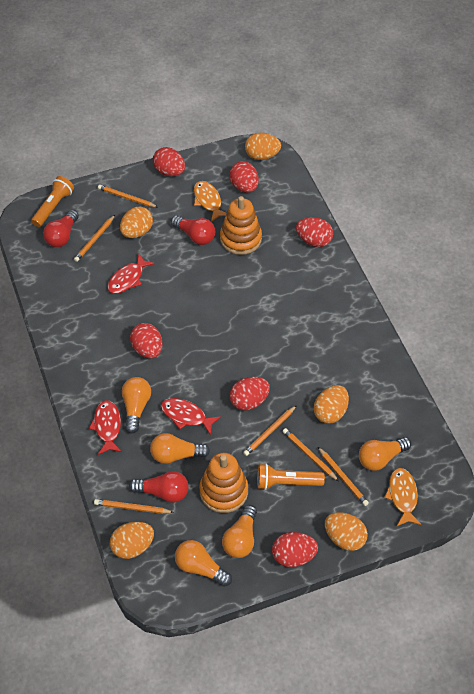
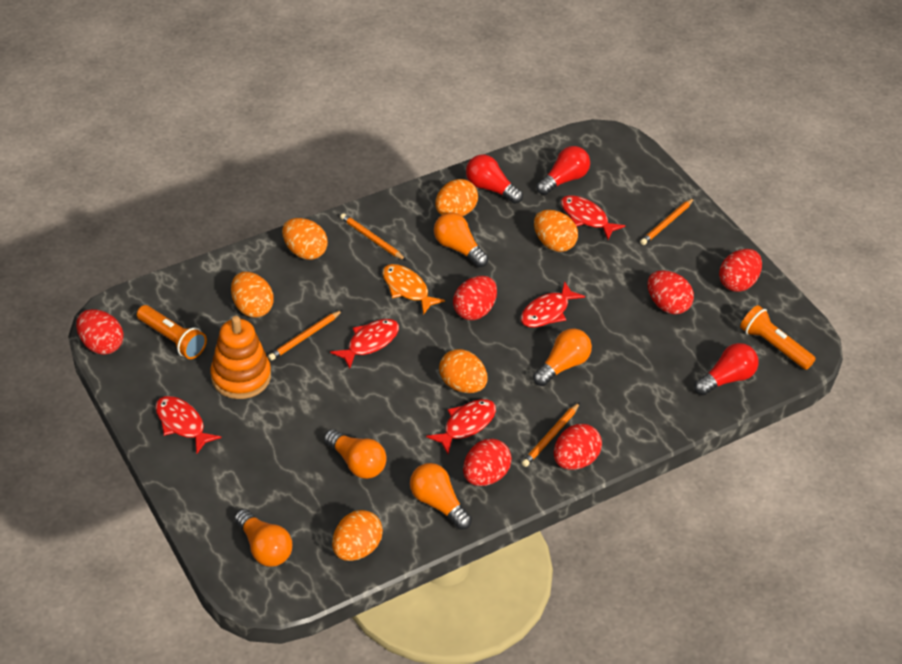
orange egg: [110,522,154,559] [120,207,153,238] [245,132,281,160] [314,385,349,424] [325,512,368,551] = 5 -> [231,272,274,318] [282,218,328,260] [332,510,383,561] [435,179,478,216] [439,349,488,393] [534,210,578,252] = 6
orange fish: [194,181,226,222] [384,468,421,527] = 2 -> [382,264,445,315] = 1
orange pencil: [74,215,115,262] [94,499,174,514] [98,185,158,207] [243,405,297,456] [283,428,339,481] [318,447,369,506] = 6 -> [268,310,342,361] [340,213,406,261] [522,402,580,467] [640,198,694,245] = 4
orange stacking toy: [199,453,248,513] [220,196,262,255] = 2 -> [210,316,271,399] = 1
red fish: [89,400,122,455] [107,254,155,294] [161,398,221,436] = 3 -> [155,396,222,453] [330,319,399,369] [426,399,496,454] [521,281,585,328] [561,195,625,240] = 5

